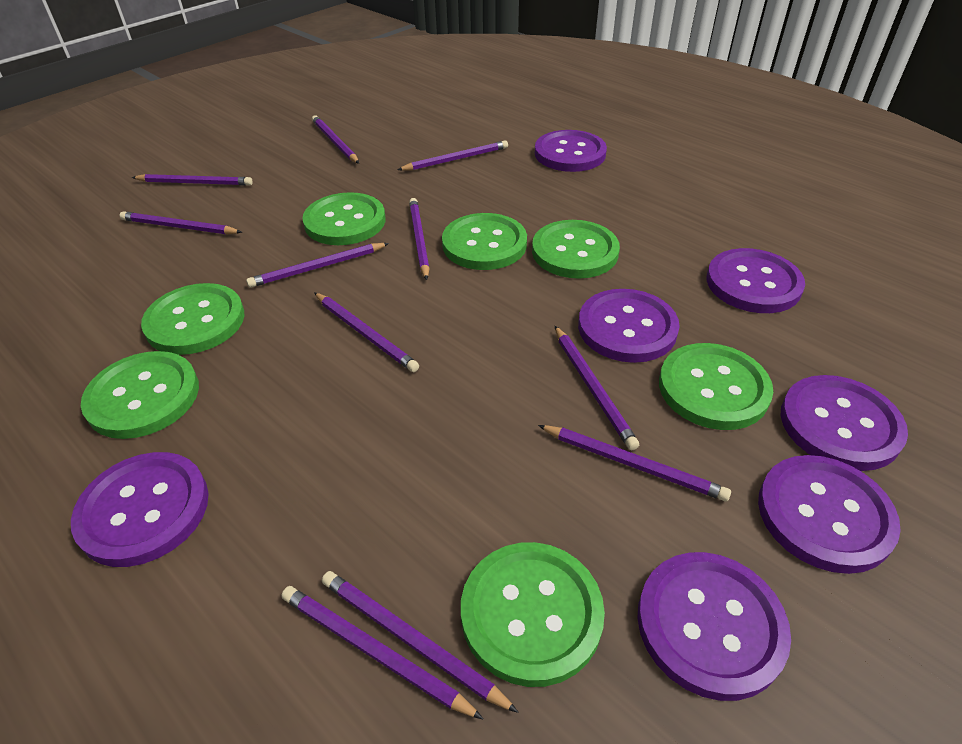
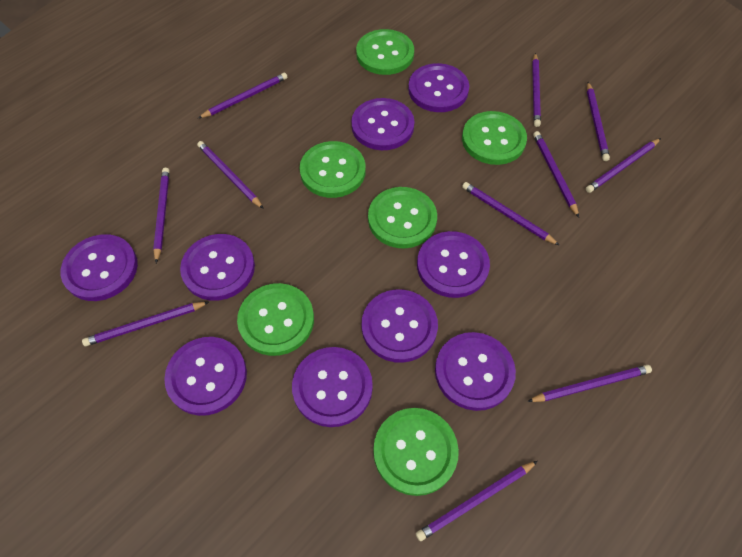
green button: [81,351,199,439] [141,283,245,355] [302,192,385,245] [442,213,527,270] [461,542,605,687] [532,220,620,279] [659,343,773,430] = 7 -> [237,283,314,356] [299,141,366,198] [356,29,414,75] [368,187,437,248] [373,408,459,496] [462,111,527,165] = 6
purple button: [71,452,209,567] [535,130,607,172] [578,289,680,363] [637,552,791,701] [706,248,805,313] [758,455,901,574] [781,375,908,471] = 7 -> [60,234,138,301] [164,337,247,416] [180,234,255,301] [292,347,373,427] [351,98,414,150] [362,289,438,363] [408,63,469,112] [417,231,490,298] [435,332,516,411] = 9

